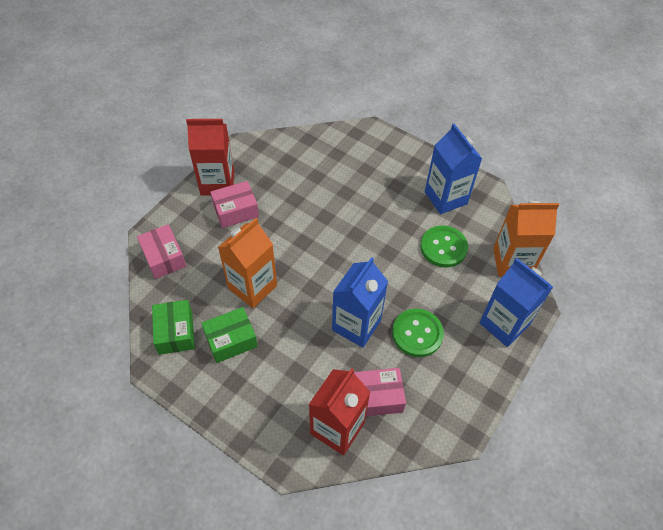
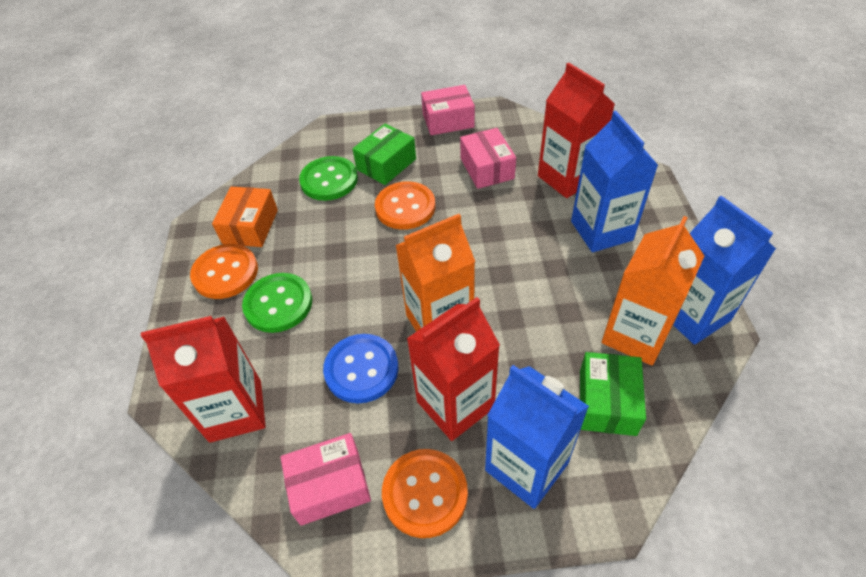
blue button: none = 0 -> [323,334,399,403] = 1
orange box: none = 0 -> [212,187,278,247] = 1
orange button: none = 0 -> [190,244,258,299] [375,181,435,230] [382,449,468,538] = 3
red carton: [186,119,234,196] [309,368,370,455] = 2 -> [141,316,266,443] [406,297,500,441] [538,62,615,198] = 3

